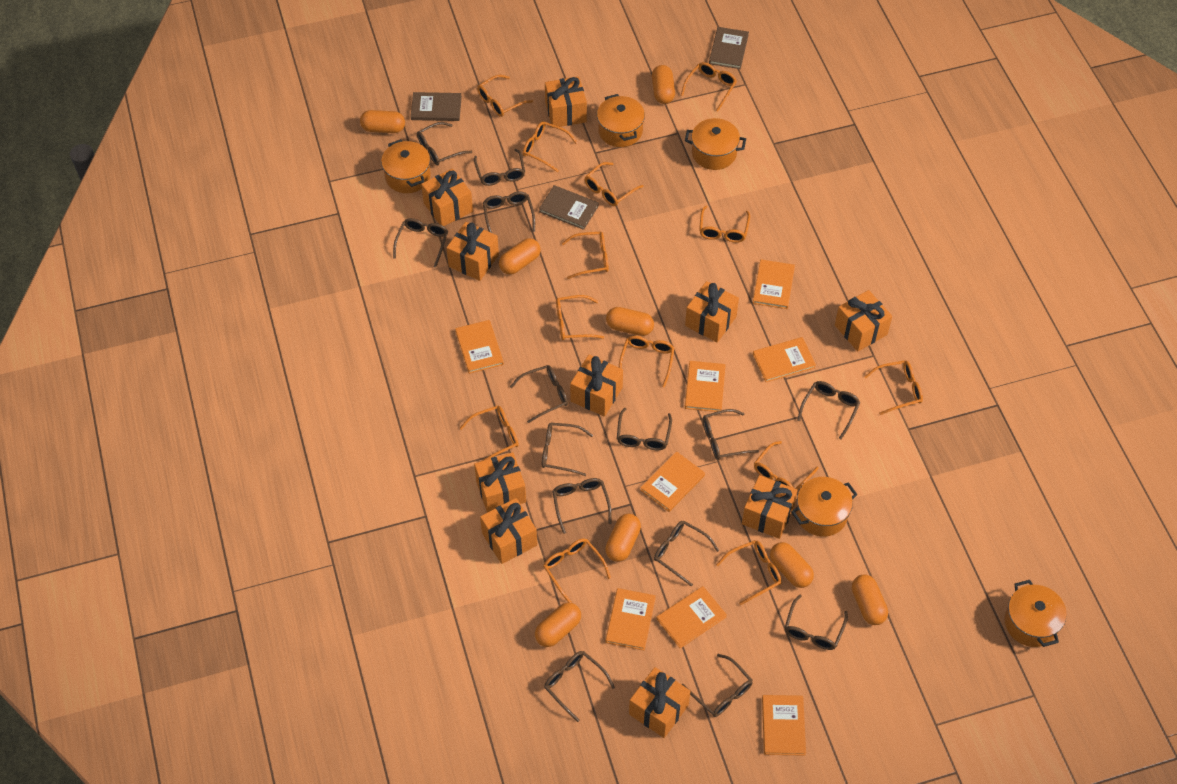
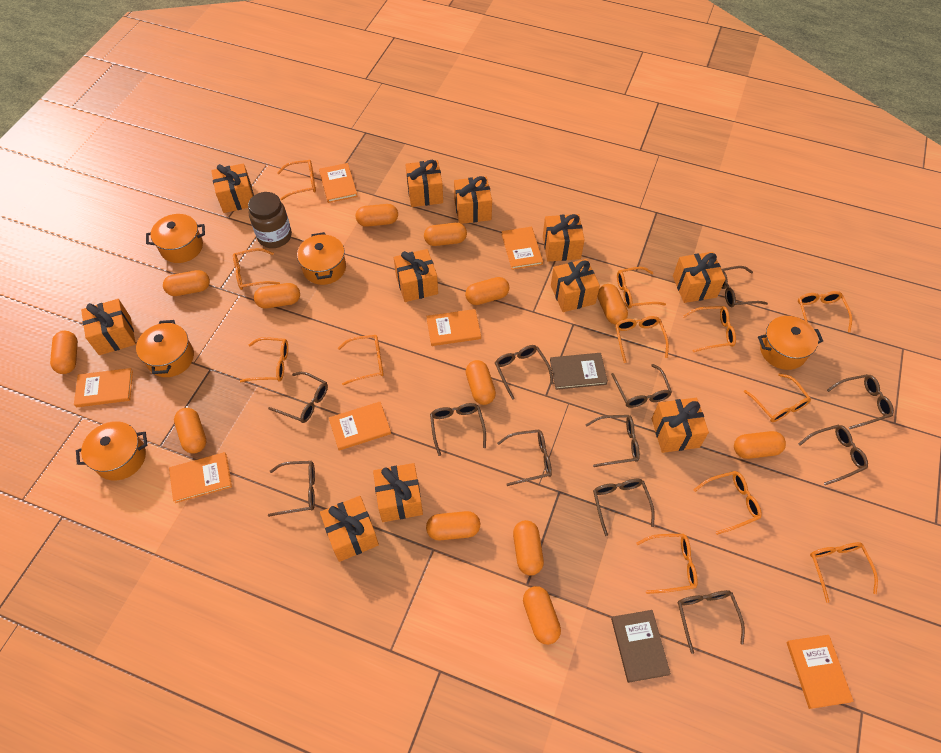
brown book: [411,92,462,121] [539,185,599,230] [709,27,749,69] = 3 -> [550,353,608,390] [611,610,671,683] = 2
brown glasses: [393,218,448,268] [417,122,472,165] [474,149,525,186] [483,191,535,233] [510,365,568,423] [542,423,593,476] [544,651,615,722] [552,478,612,534] [617,408,672,450] [654,521,719,587] [682,654,753,717] [703,409,759,460] [785,595,848,650] [797,381,860,439] = 14 -> [268,372,328,423] [268,461,315,517] [430,403,486,456] [495,345,554,400] [497,430,552,486] [586,415,640,467] [593,479,655,536] [611,364,672,408] [678,590,745,654] [721,266,768,307] [798,425,868,485] [827,374,894,429] = 12
brown jar: none = 0 -> [248,192,292,248] = 1
orange book: [455,320,504,374] [605,588,656,650] [641,451,705,512] [657,586,727,648] [685,361,726,412] [753,259,795,309] [753,337,816,382] [762,695,806,756] = 8 -> [74,368,133,407] [169,452,232,503] [319,163,358,203] [329,402,391,451] [426,309,481,346] [501,227,543,270] [787,635,853,709] = 7
orange capsule: [360,110,405,133] [499,238,541,275] [535,602,581,647] [605,513,641,562] [606,307,654,336] [652,65,675,104] [770,542,814,588] [852,575,888,625] = 8 -> [50,331,78,374] [163,270,210,296] [174,408,207,454] [254,283,300,308] [356,204,398,227] [424,223,467,246] [426,511,480,540] [465,277,509,305] [466,360,496,405] [513,520,544,575] [523,586,561,645] [597,284,628,325] [734,431,786,459] = 13
orange gift: [421,168,473,226] [446,222,499,281] [474,452,526,512] [480,498,537,564] [545,76,587,128] [570,355,623,417] [629,667,691,738] [685,281,739,343] [742,475,798,539] [835,290,892,351] = 10 -> [81,299,136,355] [211,163,254,213] [320,496,379,562] [373,463,423,522] [394,249,438,302] [405,160,443,207] [454,176,492,224] [543,214,585,262] [551,259,600,312] [652,398,709,453] [673,252,726,303] = 11
orange glasses: [460,405,519,462] [477,75,533,117] [523,121,578,172] [543,538,611,603] [556,295,604,340] [562,232,609,279] [585,162,643,206] [619,336,675,387] [681,62,737,112] [699,206,750,243] [716,540,782,605] [754,441,819,490] [864,360,923,415] = 13 -> [233,248,280,290] [240,337,288,382] [277,160,316,200] [338,335,384,385] [615,316,669,363] [617,267,666,309] [636,534,698,594] [682,306,736,352] [693,471,762,535] [743,373,811,422] [798,291,852,332] [810,542,878,603] = 12

